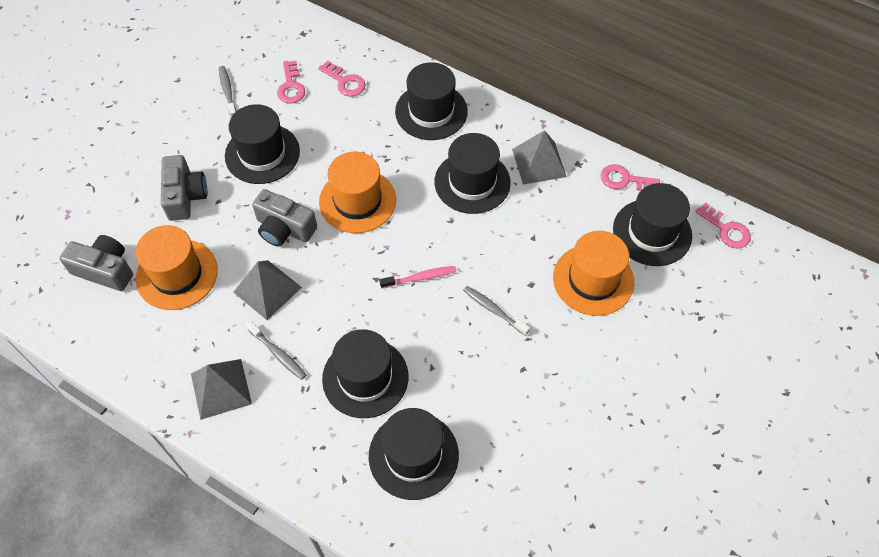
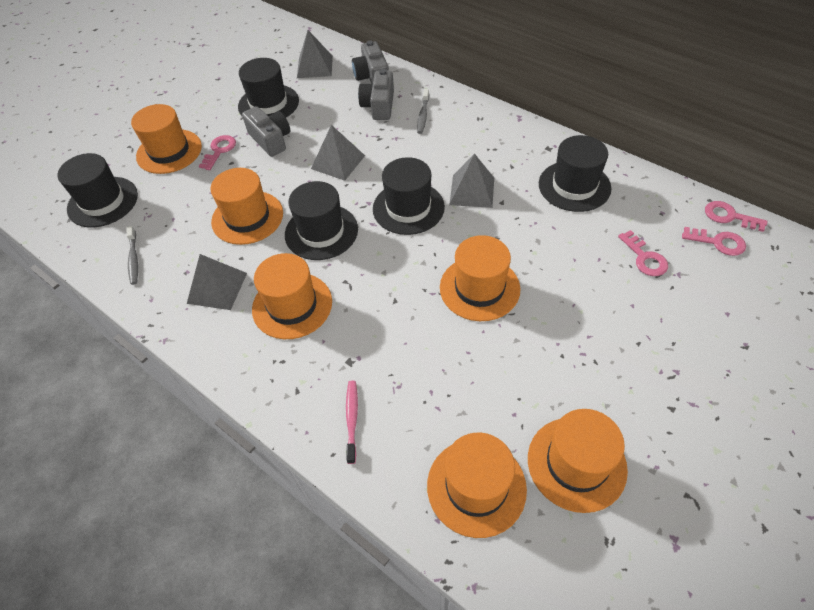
black hat: [225,104,300,184] [322,329,409,418] [369,408,459,500] [395,62,468,140] [435,133,511,214] [613,183,692,266] = 6 -> [58,153,138,227] [238,58,299,117] [285,181,358,260] [373,157,445,235] [539,135,612,212] = 5
grey pyramid: [191,359,252,420] [233,260,302,320] [512,130,567,185] = 3 -> [187,254,247,310] [297,30,333,78] [311,125,365,181] [449,154,494,208] = 4
grey toothbrush: [219,66,236,117] [246,321,306,380] [463,286,530,336] = 3 -> [127,226,138,285] [417,89,429,134] = 2
orange hat: [136,225,218,310] [319,152,396,233] [553,231,634,316] = 3 -> [131,104,202,174] [210,168,283,245] [252,253,332,339] [427,433,527,538] [440,235,520,321] [528,409,628,513] = 6

